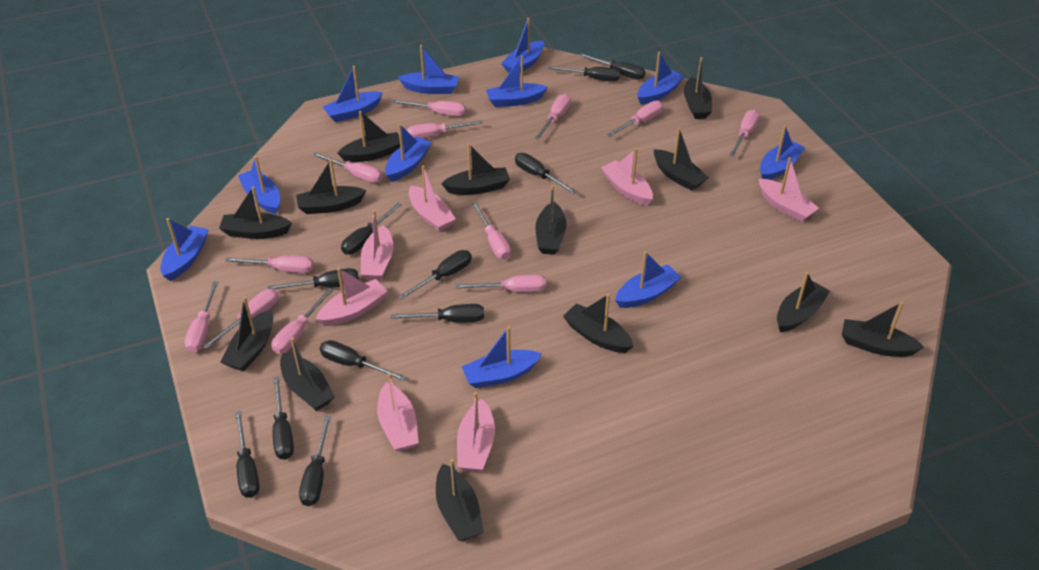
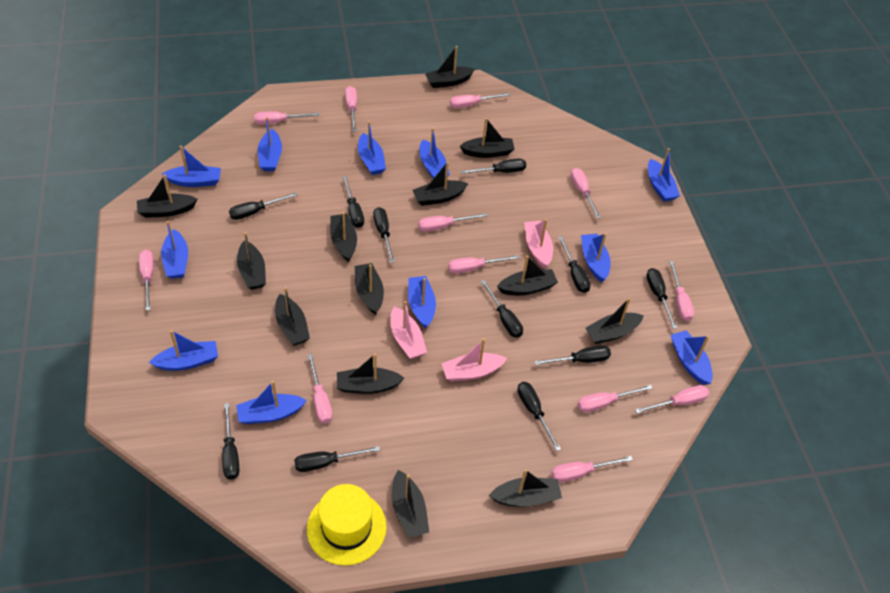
pink boat: [316,268,387,326] [361,210,393,281] [377,373,419,452] [409,166,456,232] [457,392,495,472] [601,148,653,206] [758,157,819,222] = 7 -> [390,301,427,359] [441,338,507,382] [524,219,553,269] = 3
yellow hat: none = 0 -> [307,484,387,566] = 1

